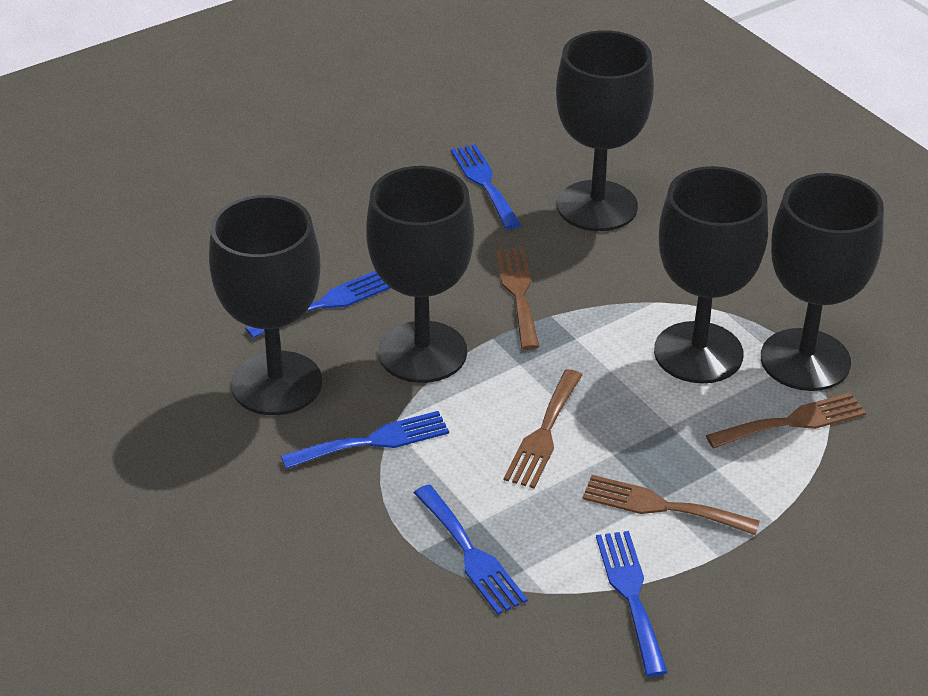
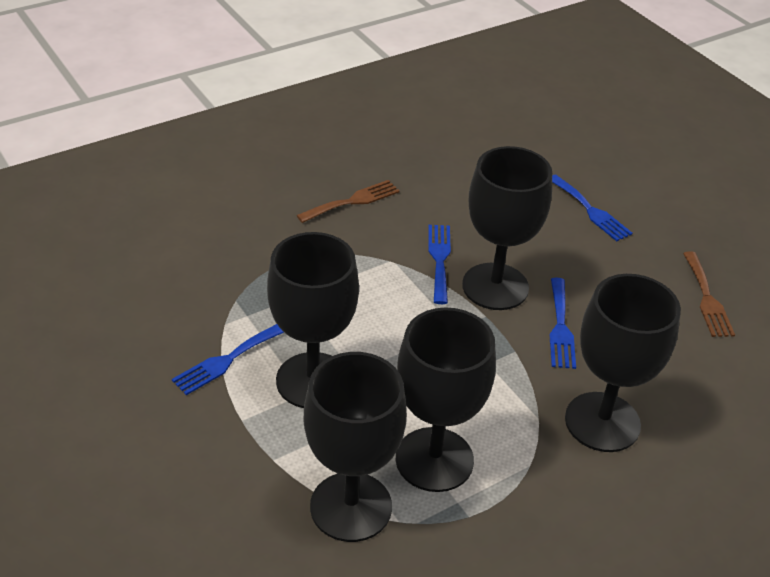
blue fork: [245,271,390,338] [281,411,449,469] [414,484,528,615] [451,144,521,229] [596,531,668,677] = 5 -> [172,324,284,395] [428,225,451,304] [549,278,576,369] [552,175,633,241] = 4
brown fork: [496,248,540,350] [504,369,582,488] [582,475,760,535] [706,393,866,449] = 4 -> [296,180,400,223] [683,251,735,337] = 2

